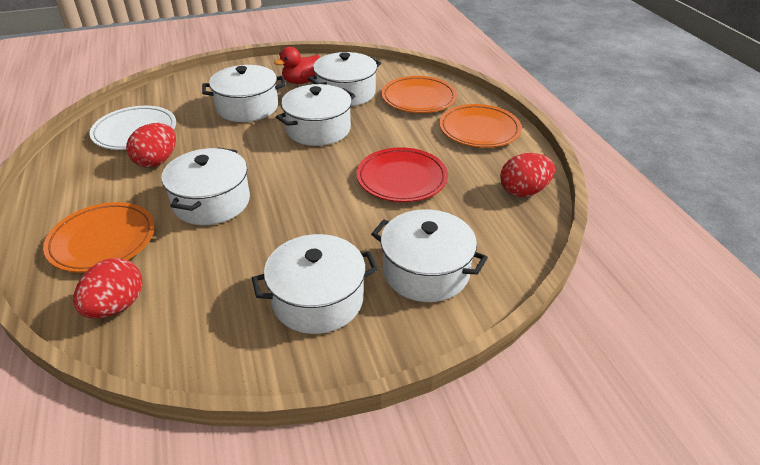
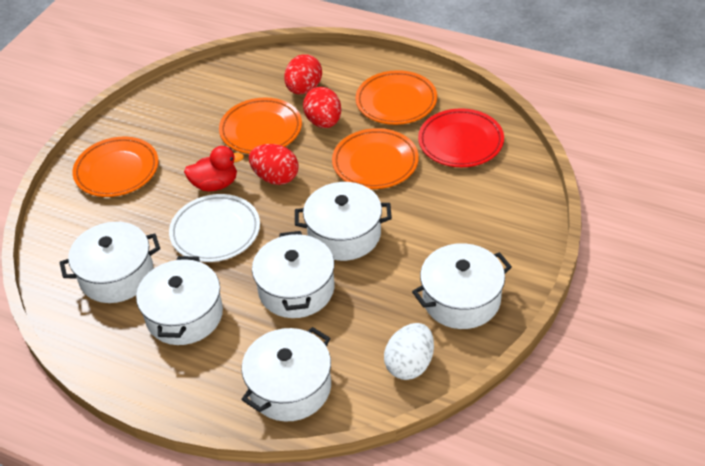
orange plate: [43,202,155,273] [381,76,457,113] [439,104,522,148] = 3 -> [72,136,158,197] [219,98,302,154] [332,128,419,189] [355,70,437,125] = 4
white egg: none = 0 -> [384,323,434,380] = 1

